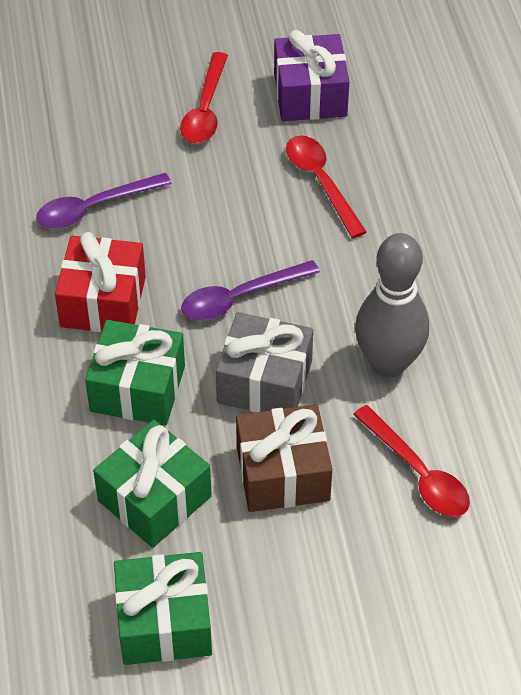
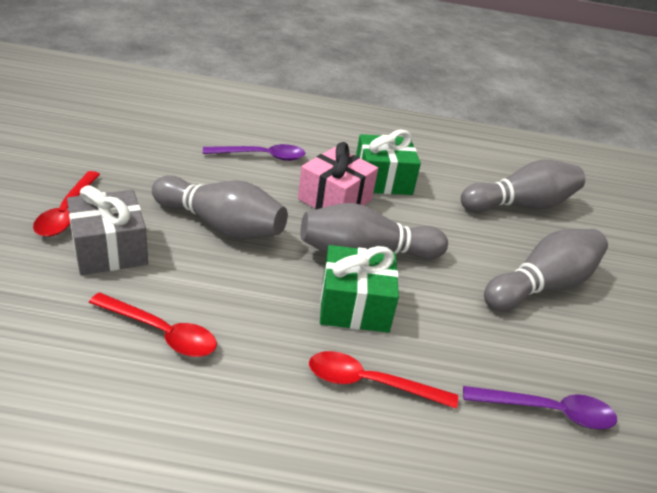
brown gift: [236,404,332,512] = 1 -> none = 0
green gift: [85,320,185,426] [93,420,212,548] [114,552,212,665] = 3 -> [320,245,399,333] [356,130,421,195] = 2
grey bowling pin: [355,233,429,378] = 1 -> [152,175,288,239] [300,203,448,259] [461,160,585,213] [484,229,608,311] = 4
pink gift: none = 0 -> [298,142,378,209] = 1
purple gift: [274,30,349,121] = 1 -> none = 0
red gift: [55,232,146,332] = 1 -> none = 0

